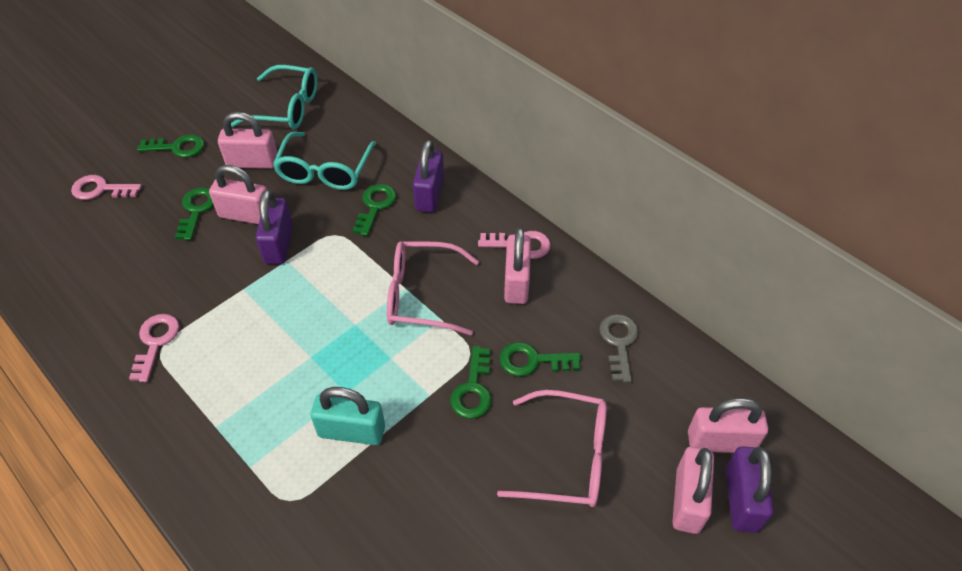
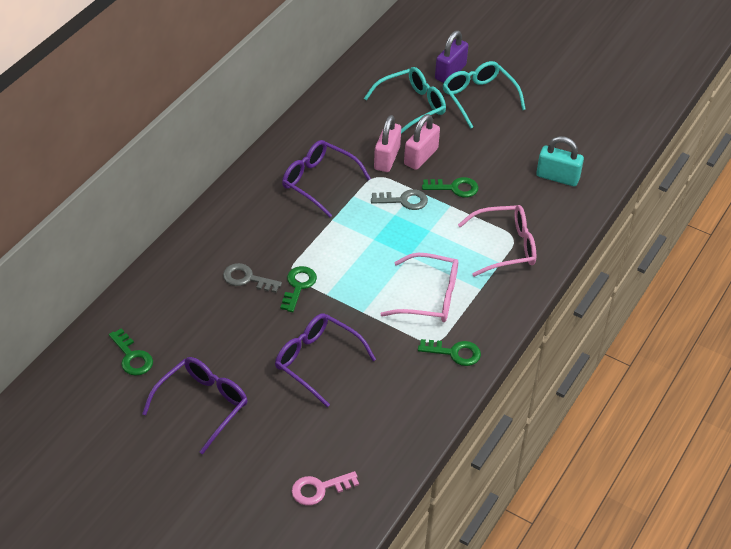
green key: [137,134,204,158] [175,187,214,241] [352,184,397,236] [450,346,492,419] [499,342,581,376] = 5 -> [109,328,153,376] [280,266,317,312] [418,339,481,366] [422,177,479,197] = 4
grey key: [599,314,639,383] = 1 -> [223,263,282,293] [371,189,428,210] = 2
pink key: [71,175,142,200] [129,314,179,382] [478,231,551,259] = 3 -> [291,471,359,506] = 1
pink padlock: [209,165,267,224] [218,112,278,169] [504,227,531,304] [672,447,714,534] [688,398,768,453] = 5 -> [374,115,401,172] [404,114,440,170] = 2
purple glasses: none = 0 -> [142,357,248,454] [275,313,376,407] [282,140,371,218] = 3
purple padlock: [256,190,293,264] [413,140,444,213] [726,446,773,533] = 3 -> [435,30,469,83] = 1

